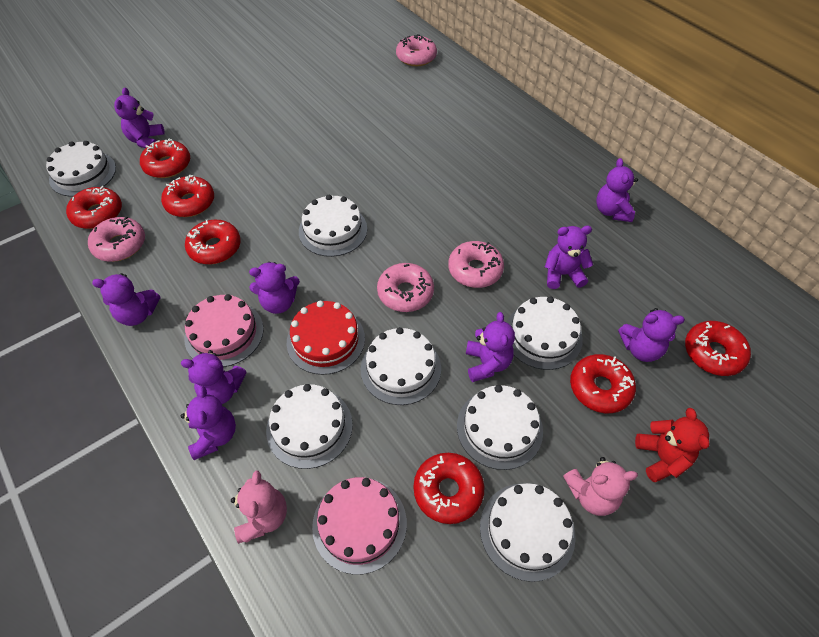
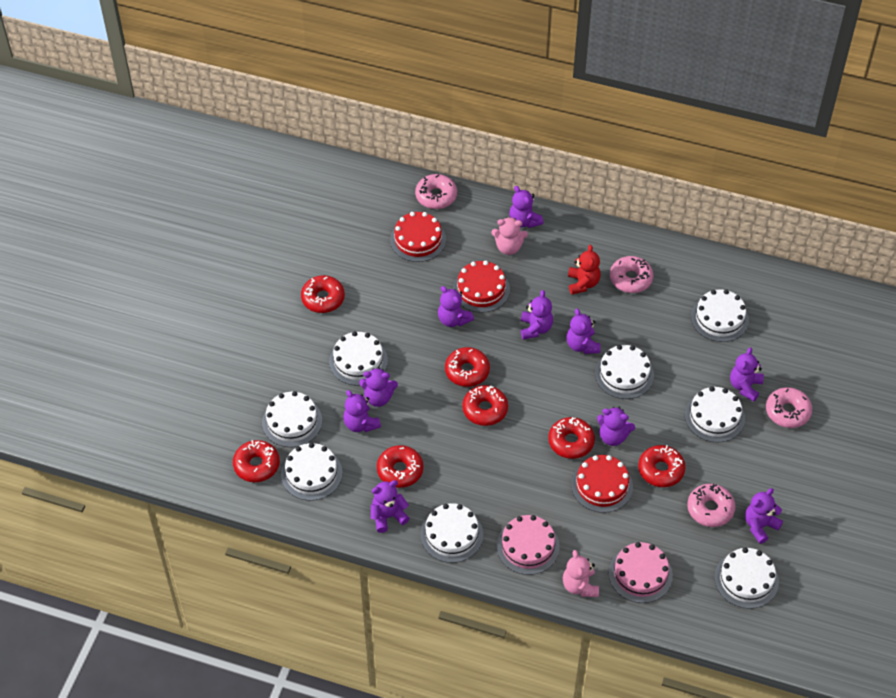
purple teddy bear: [92,273,160,326] [114,87,165,148] [181,350,247,404] [181,385,236,460] [249,262,300,314] [466,312,515,382] [545,226,593,289] [596,158,638,222] [618,308,685,362] = 9 -> [343,390,381,432] [359,367,398,407] [371,480,410,533] [438,286,474,327] [509,186,543,228] [521,290,553,340] [567,309,600,354] [597,407,635,446] [730,347,764,402] [745,488,783,544] = 10
red cake: [287,301,365,375] = 1 -> [390,212,446,262] [453,261,510,313] [571,455,633,513] = 3
white cake: [46,141,116,197] [266,384,353,469] [299,195,367,257] [361,327,441,405] [457,385,543,470] [480,483,576,582] [507,296,583,370] = 7 -> [262,391,322,447] [281,443,342,501] [329,331,388,386] [421,503,483,563] [595,345,654,399] [685,387,745,443] [691,289,749,342] [715,547,779,609] = 8

